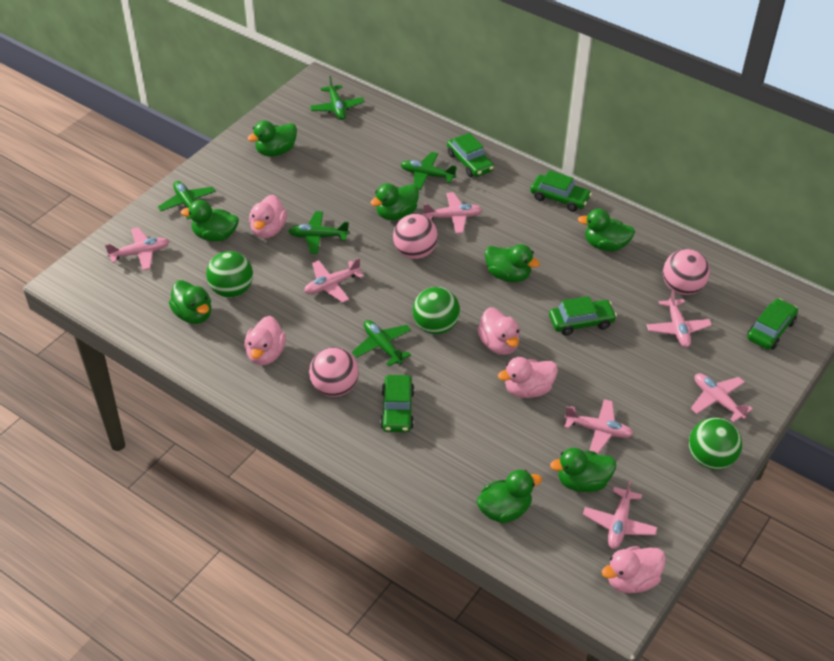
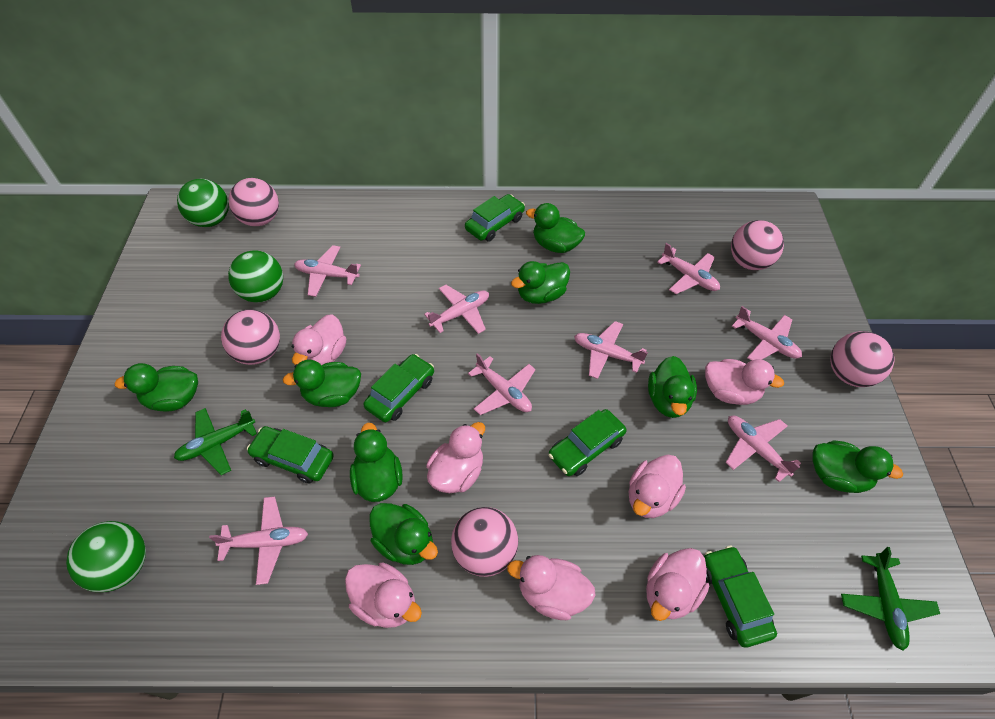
green plane: [158,181,216,220] [288,211,349,254] [310,76,365,120] [352,320,411,366] [401,152,457,190] = 5 -> [174,408,257,475] [841,547,940,651] = 2
pink ball: [309,347,359,397] [393,214,438,259] [663,249,710,295] = 3 -> [221,310,280,365] [229,178,279,226] [451,507,518,577] [731,220,784,270] [830,331,895,387] = 5
pink duck: [245,316,286,365] [249,195,287,238] [477,307,520,355] [498,357,558,398] [602,546,666,593] = 5 -> [292,314,346,365] [345,562,422,628] [426,422,485,493] [507,555,596,620] [629,455,686,518] [646,548,709,621] [705,359,784,405] = 7
pink plane: [105,227,169,270] [304,258,364,303] [423,192,483,234] [564,399,633,455] [583,480,657,549] [647,289,712,348] [691,373,753,422] = 7 -> [209,496,308,585] [294,245,361,297] [424,285,489,334] [468,353,536,415] [574,321,648,379] [657,243,720,294] [726,416,801,482] [732,306,802,361] = 8

